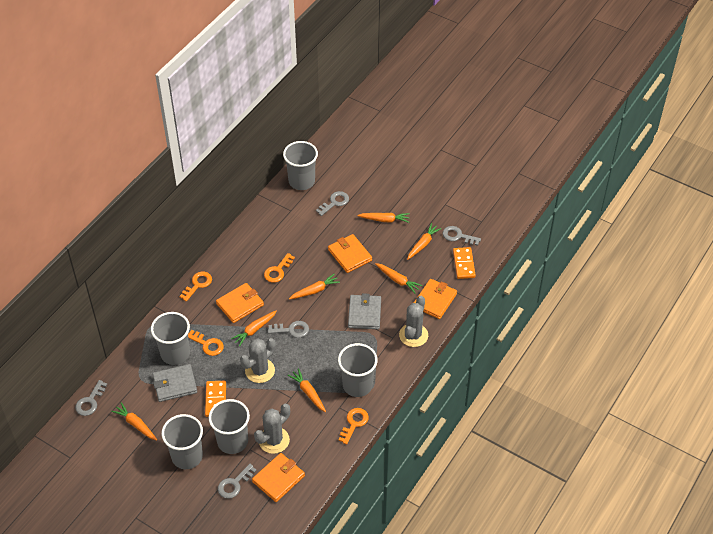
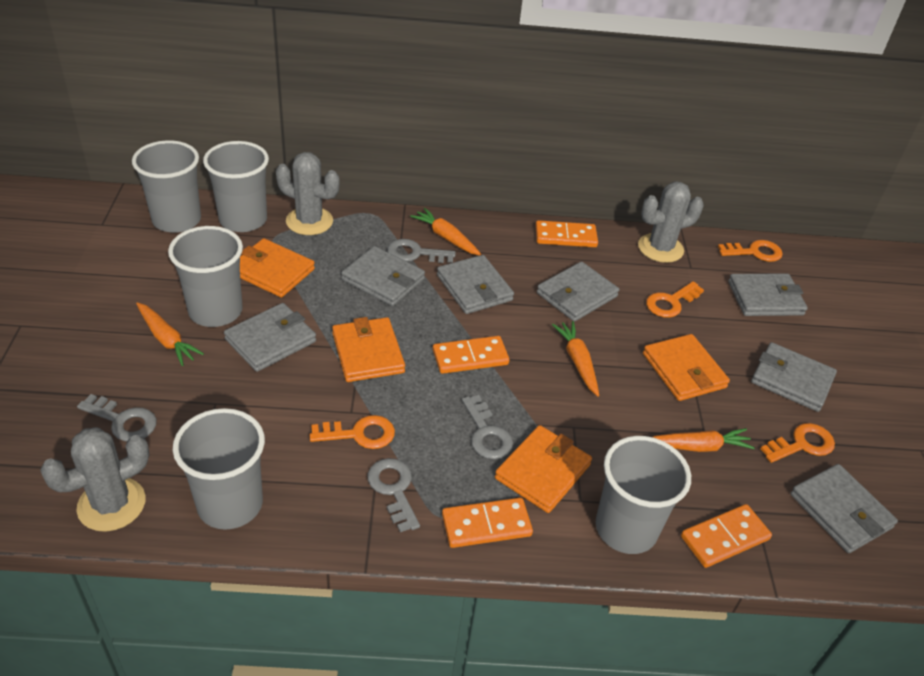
grey key: [75,380,107,416] [218,464,257,499] [268,321,309,338] [316,191,349,216] [443,226,481,246] = 5 -> [77,394,157,441] [368,458,420,532] [387,239,456,263] [462,395,513,459] = 4
grey wallet: [152,364,197,402] [348,293,381,329] = 2 -> [224,303,316,372] [341,246,425,306] [437,255,514,314] [537,262,619,322] [728,274,808,316] [751,342,837,412] [790,464,898,553] = 7
orange carrot: [111,402,157,441] [231,310,277,347] [288,368,326,412] [289,274,340,300] [357,213,410,223] [375,263,422,294] [407,223,442,260] = 7 -> [136,302,204,366] [410,208,482,255] [552,321,599,397] [653,428,755,452] = 4
orange domino: [205,381,226,417] [453,247,476,279] = 2 -> [433,336,509,374] [442,498,533,548] [535,220,598,247] [681,504,772,568] = 4

